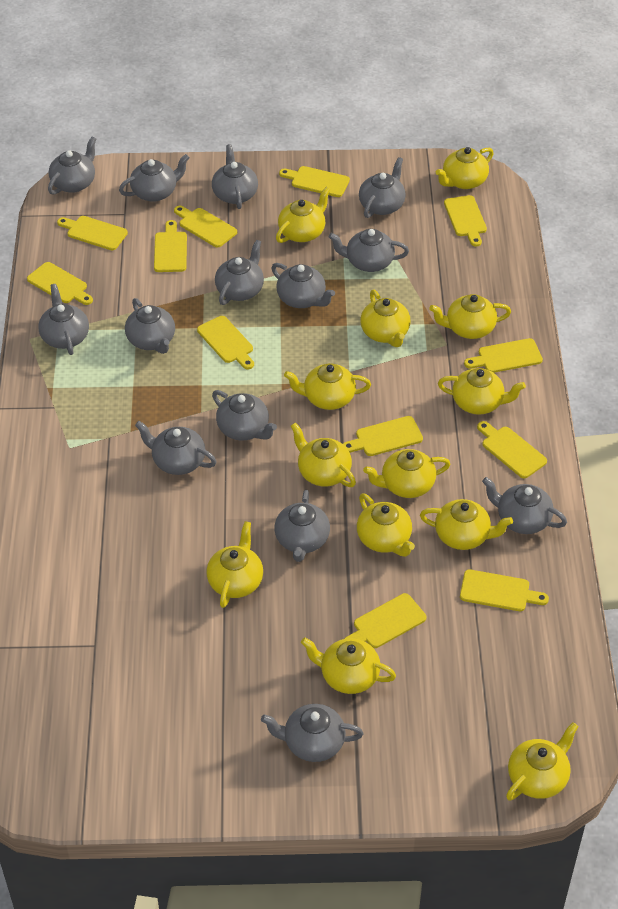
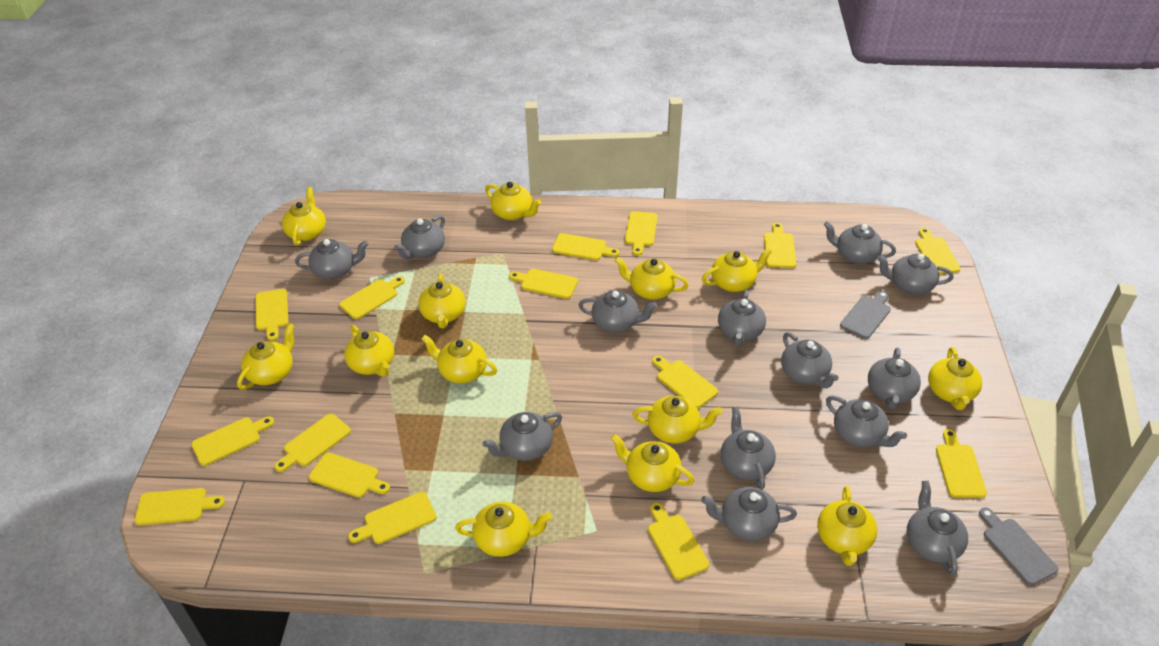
grey cutting board: none = 0 -> [840,291,891,339] [979,507,1059,585] = 2
grey teapot: [38,284,89,355] [48,137,96,195] [119,154,190,202] [125,298,175,354] [135,421,216,475] [212,144,258,209] [212,390,277,440] [215,240,264,305] [261,704,363,762] [271,263,335,308] [275,490,330,562] [329,229,409,272] [359,157,406,218] [482,477,567,534] = 14 -> [295,239,368,279] [394,215,445,259] [483,412,562,461] [579,290,657,333] [701,487,797,541] [718,290,766,346] [721,406,776,490] [781,332,838,388] [824,221,896,264] [826,396,907,448] [868,348,921,409] [877,254,954,295] [907,481,968,576] = 13
yellow cutting board: [27,262,93,305] [57,216,128,250] [154,220,187,272] [174,206,237,248] [197,316,254,369] [279,166,350,197] [343,416,423,456] [344,593,426,648] [444,195,487,246] [460,569,549,611] [464,338,543,373] [477,421,547,478] = 12 -> [134,488,225,525] [191,416,274,466] [255,289,289,341] [274,414,351,472] [309,452,390,498] [339,276,405,319] [348,492,437,544] [509,269,578,299] [552,233,619,260] [625,211,658,256] [648,503,709,580] [652,356,718,408] [764,223,797,268] [915,228,961,274] [936,429,987,498] = 15

